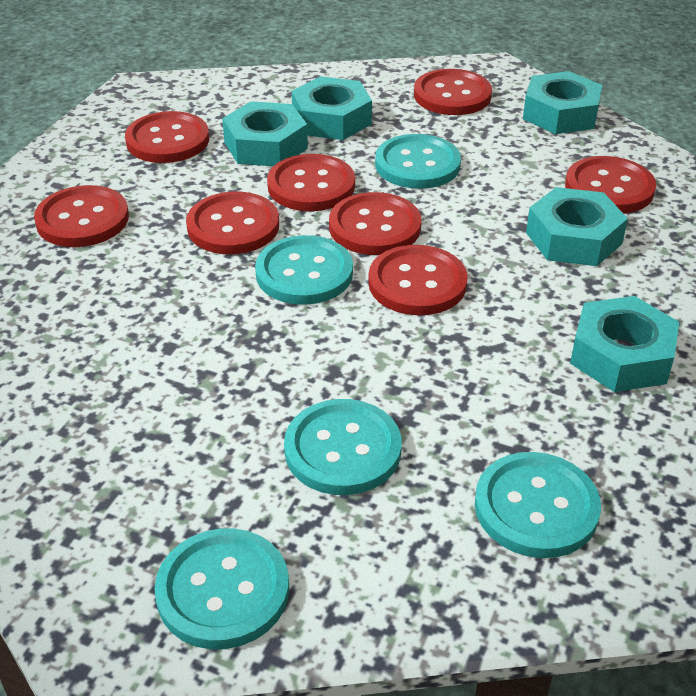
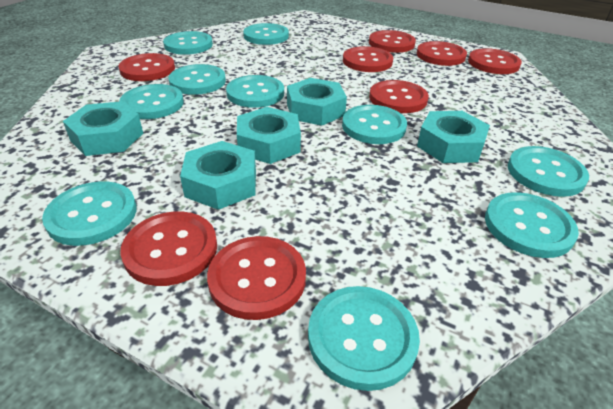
turquoise button: [154,528,289,649] [255,235,353,305] [284,399,402,495] [375,134,461,189] [475,452,601,558] = 5 -> [42,181,136,246] [119,84,184,119] [163,31,213,55] [168,64,226,95] [226,75,284,108] [243,23,289,45] [308,286,420,391] [342,105,407,144] [485,192,579,258] [508,146,589,197] = 10

